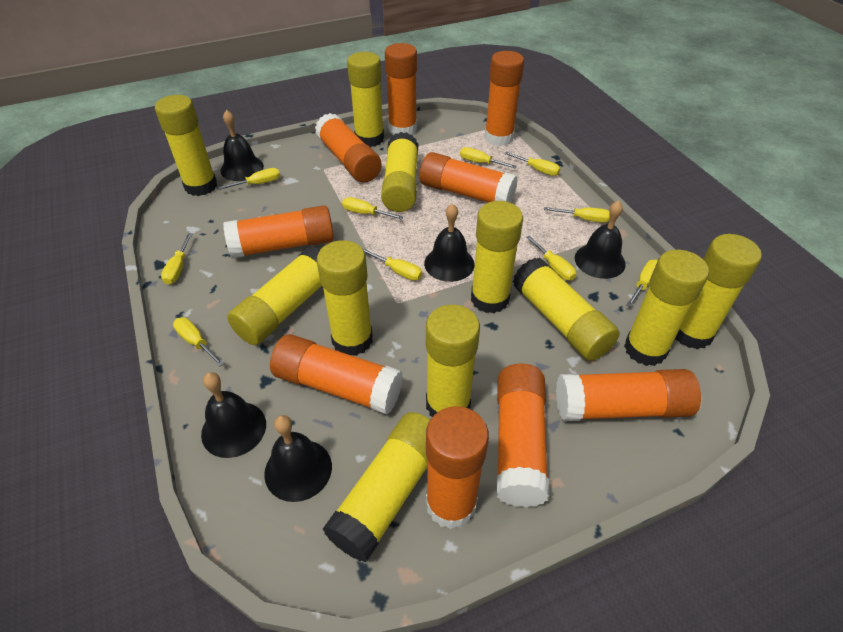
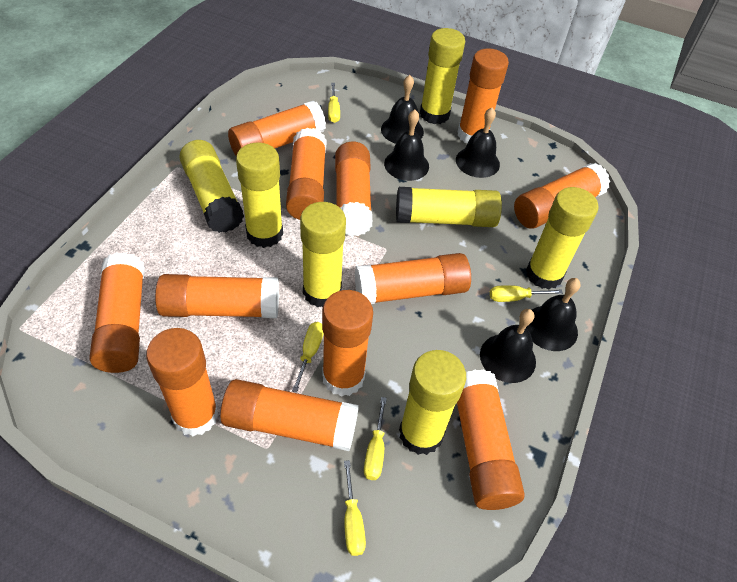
orange glue stick: [223,205,334,259] [270,334,403,415] [315,113,382,182] [385,43,417,135] [420,152,518,203] [426,406,489,529] [484,51,524,146] [497,363,549,507] [556,369,701,421] = 9 -> [90,252,145,373] [146,328,219,436] [155,274,279,318] [220,379,359,451] [228,100,326,156] [286,128,327,220] [322,290,373,397] [335,142,372,236] [355,253,471,304] [457,369,525,510] [458,48,509,143] [514,163,610,229] = 12
yellow glue stick: [155,95,217,196] [227,247,322,345] [316,240,373,356] [323,412,430,562] [347,52,384,147] [381,132,418,212] [426,305,480,417] [471,201,523,313] [513,258,620,361] [624,250,709,366] [675,234,762,349] = 11 -> [179,140,244,233] [236,142,283,248] [300,202,346,307] [396,187,502,227] [399,350,466,455] [420,28,465,124] [526,187,598,289] = 7
yellow screwdriver: [161,233,192,285] [173,317,224,366] [218,168,280,190] [342,197,403,220] [362,248,422,281] [460,147,517,168] [504,152,560,176] [526,235,576,281] [544,207,610,223] [626,260,658,307] = 10 -> [292,322,324,393] [328,83,340,123] [344,460,366,556] [364,397,387,480] [490,285,563,302] = 5

